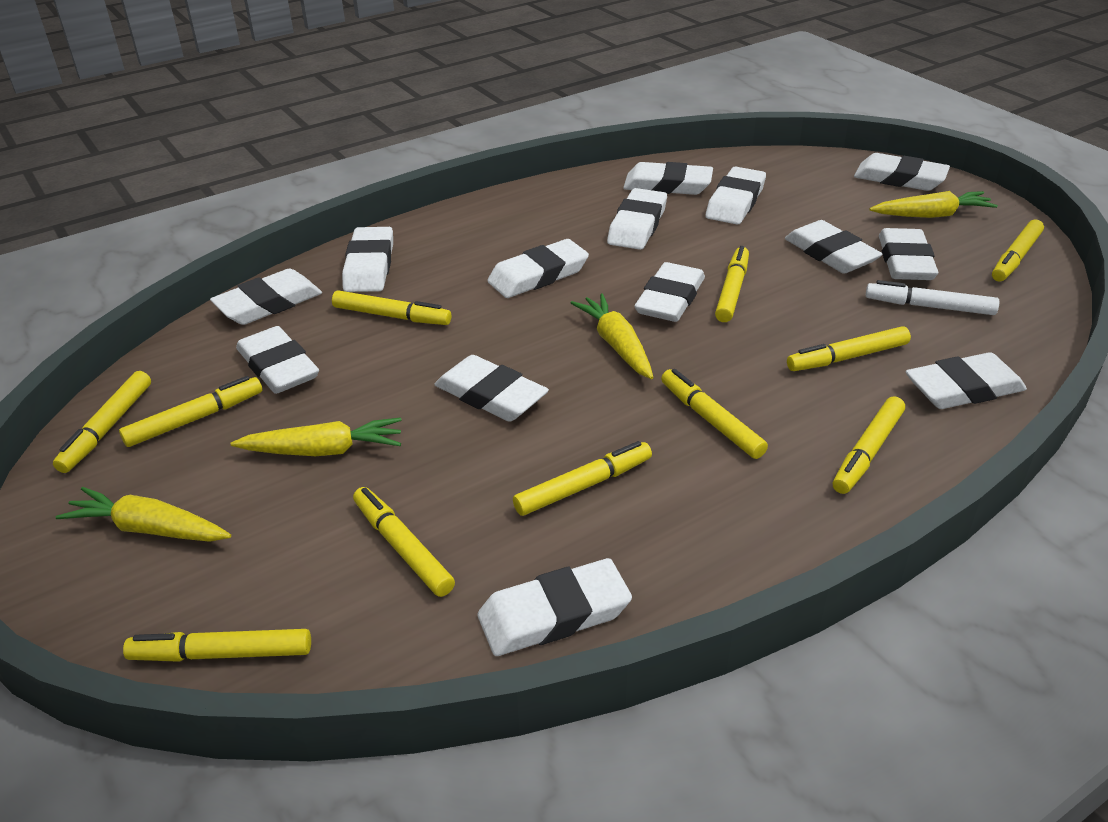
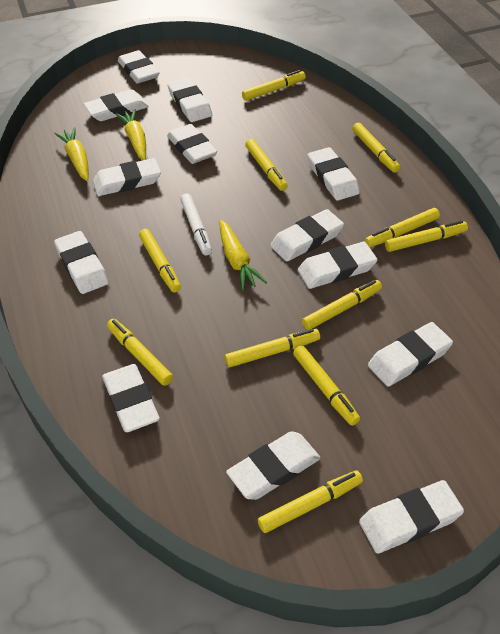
white eraser: [210,269,322,325] [236,326,319,394] [342,227,393,292] [434,355,549,422] [478,558,632,656] [487,239,589,298] [607,188,667,250] [623,162,713,195] [634,262,705,322] [706,167,766,225] [785,220,883,274] [854,153,950,191] [879,228,938,280] [906,352,1027,409] = 14 -> [54,231,109,294] [84,89,149,121] [93,158,161,196] [102,364,160,432] [118,50,159,84] [167,78,212,122] [167,124,217,164] [226,431,321,500] [271,209,344,261] [298,242,378,289] [307,147,360,201] [359,480,464,554] [368,322,453,386] = 13
yellow carrot: [56,487,231,542] [231,417,402,456] [571,293,654,379] [870,191,998,218] = 4 -> [54,127,89,181] [115,109,146,160] [220,220,267,290] = 3

